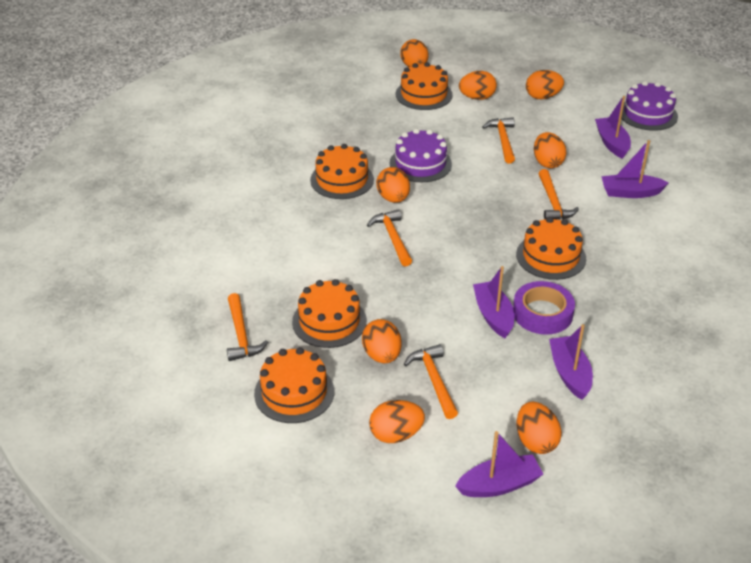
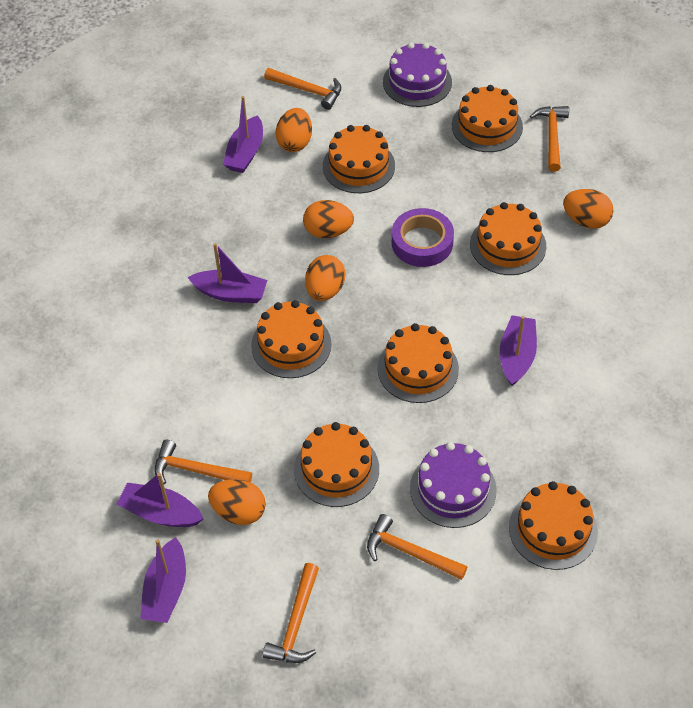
orange cake: [254,347,334,423] [292,279,367,348] [310,144,374,199] [396,62,453,110] [516,217,586,280] = 5 -> [251,300,331,378] [294,422,379,507] [323,125,395,193] [377,323,459,403] [452,85,523,152] [470,202,546,275] [509,481,598,570] = 7
orange egg: [362,319,402,363] [369,400,425,443] [376,167,410,203] [400,39,429,67] [459,71,497,100] [517,402,562,454] [526,70,564,99] [534,132,566,168] = 8 -> [208,479,266,525] [276,108,312,152] [303,200,354,238] [305,255,345,301] [563,189,614,229] = 5

